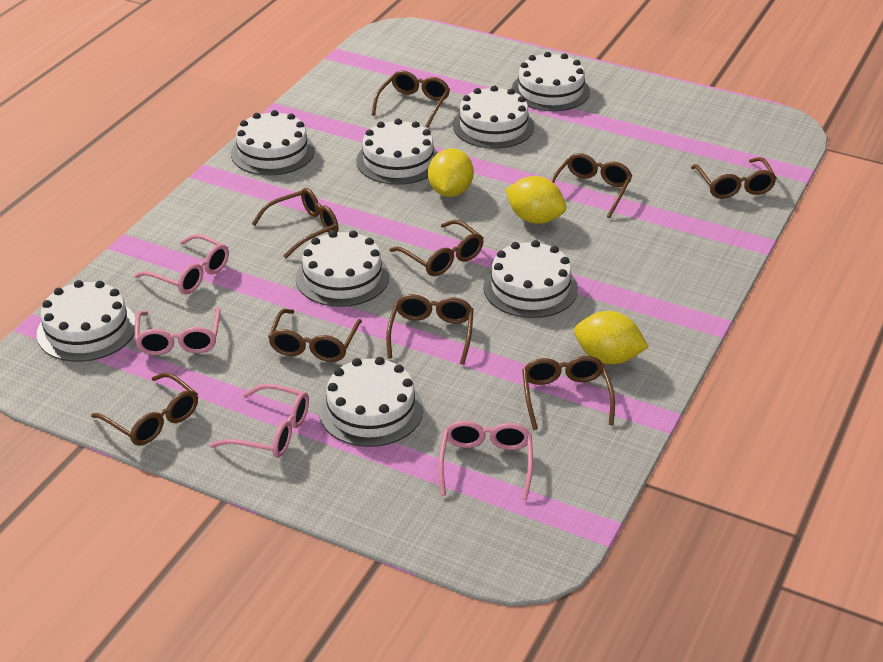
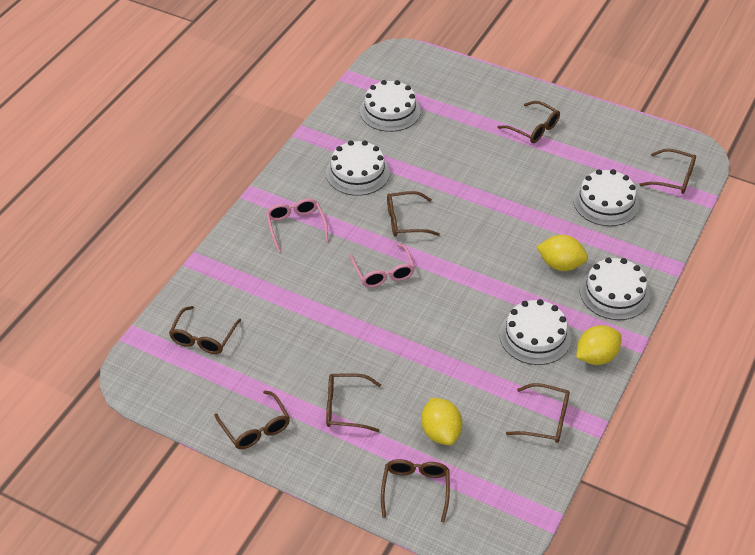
brown glasses: [91,372,198,446] [252,188,339,258] [268,309,362,362] [372,71,450,127] [386,294,474,365] [389,220,484,276] [522,356,615,430] [551,153,632,218] [691,157,777,199] = 9 -> [169,306,241,354] [214,391,290,449] [326,373,381,432] [381,459,450,523] [387,191,440,237] [497,101,560,143] [506,383,570,443] [639,149,696,194] = 8
pink glasses: [134,234,229,294] [134,307,221,355] [210,384,309,458] [438,421,533,500] = 4 -> [266,198,328,252] [350,244,415,288] = 2
white cake: [37,280,135,362] [231,110,315,176] [296,231,390,307] [319,357,423,447] [356,119,438,185] [453,86,534,149] [483,240,578,318] [512,52,590,111] = 8 -> [326,140,390,196] [360,80,421,132] [499,299,571,365] [573,169,639,226] [580,257,650,320] = 5

